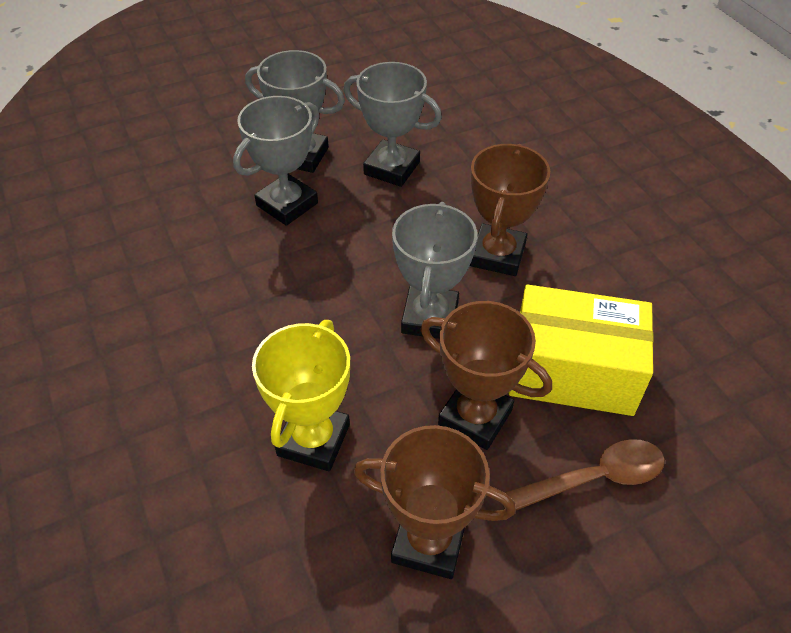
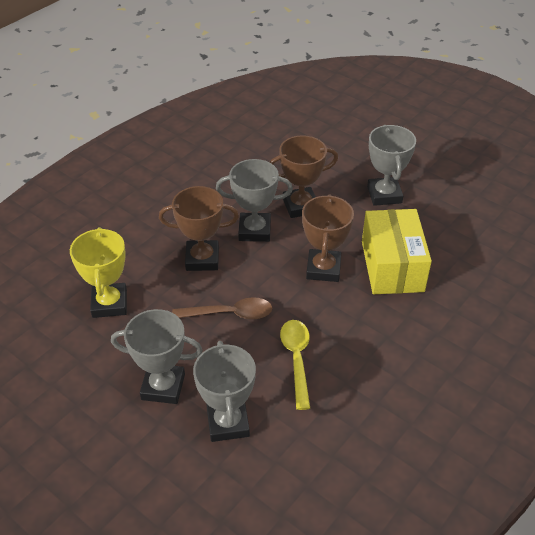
yellow spoon: none = 0 -> [280,320,310,410] = 1

